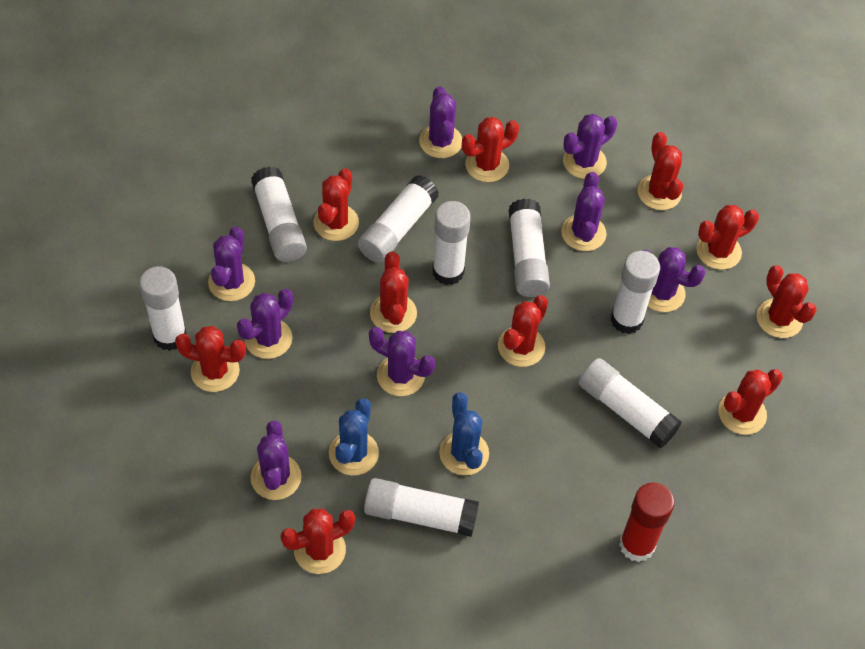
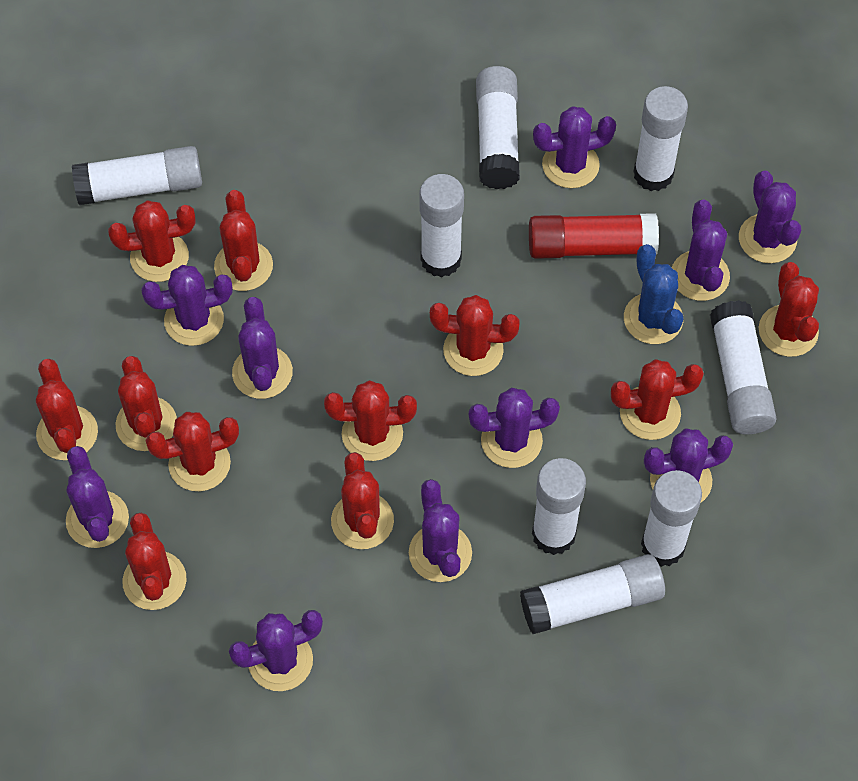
blue cactus: [329,398,379,475] [439,392,489,475] = 2 -> [624,244,683,344] = 1
purple cactus: [208,227,255,301] [237,289,293,359] [251,421,302,500] [369,327,435,396] [419,86,462,158] [561,172,607,251] [563,114,617,179] [642,247,706,312] = 8 -> [66,446,129,548] [141,265,233,346] [229,610,323,691] [232,297,293,399] [409,479,472,582] [469,388,560,468] [533,106,616,188] [644,428,733,502] [672,199,730,301] [739,171,801,263] = 10
red cactus: [175,326,246,392] [280,509,355,574] [314,168,359,241] [370,251,417,333] [462,117,519,182] [498,295,548,367] [638,132,683,210] [697,205,759,270] [718,369,783,435] [757,265,817,338] = 10 -> [36,359,98,460] [108,201,195,282] [115,356,177,451] [122,513,187,610] [145,412,239,491] [214,190,273,291] [324,380,417,461] [331,452,394,549] [430,295,520,376] [611,359,704,440] [759,262,819,357] = 11

